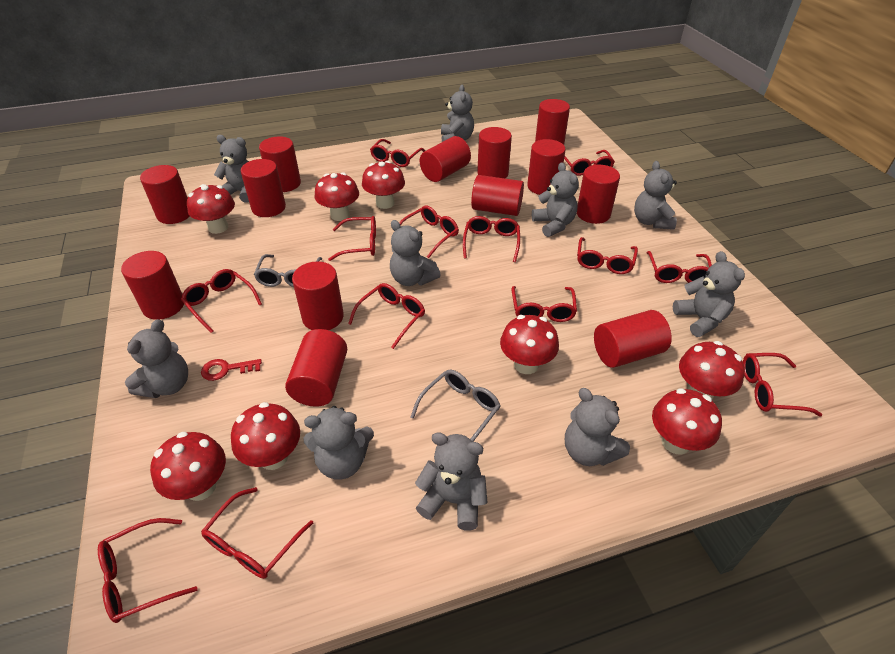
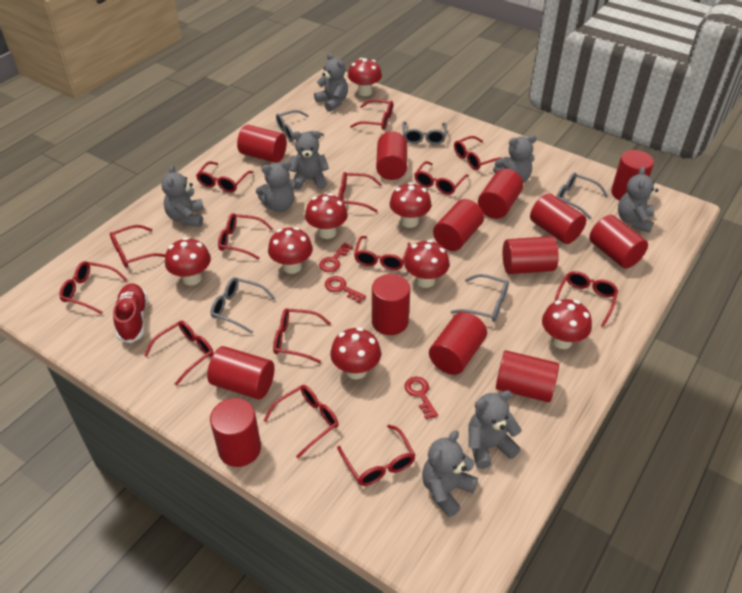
grey glasses: [254,254,322,287] [411,370,500,441] = 2 -> [211,277,276,334] [276,110,324,142] [402,121,447,145] [451,274,509,322] [556,172,608,220] = 5
grey teddy bear: [125,319,188,398] [214,135,249,203] [303,406,374,480] [390,220,441,286] [415,432,488,531] [441,85,474,142] [532,162,579,237] [565,388,630,466] [634,161,677,230] [673,251,745,337] = 10 -> [161,165,204,227] [256,161,298,212] [288,131,329,190] [314,53,348,112] [422,430,478,517] [468,390,522,469] [493,135,537,183] [618,167,658,233] = 8
red glasses: [98,518,198,623] [181,269,262,333] [201,487,313,579] [328,216,376,261] [348,283,425,349] [370,139,425,167] [399,206,459,258] [463,216,520,262] [512,286,577,322] [564,150,615,176] [577,237,638,274] [647,251,712,283] [743,353,822,416] = 13 -> [59,261,127,314] [110,225,165,268] [144,321,214,386] [196,161,254,193] [218,213,273,260] [263,385,339,458] [273,308,331,363] [337,425,415,486] [338,172,382,212] [350,99,393,130] [354,236,411,270] [414,161,469,195] [454,136,501,170] [555,271,618,327] = 14
red key: [201,359,262,381] = 1 -> [319,243,353,272] [325,276,366,303] [405,377,438,420] = 3
red shoe: none = 0 -> [113,283,147,343] = 1

